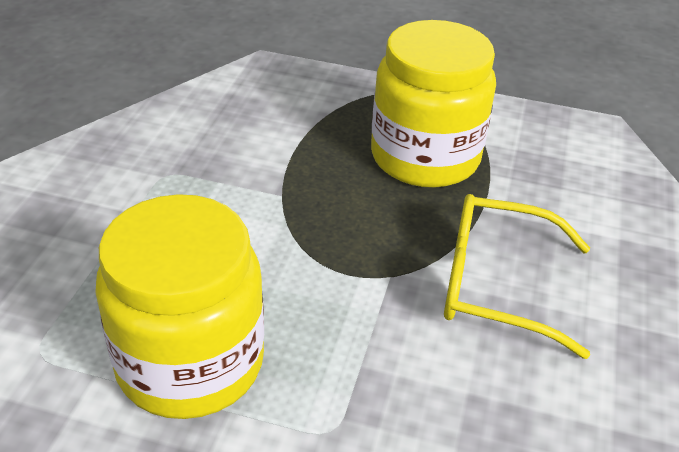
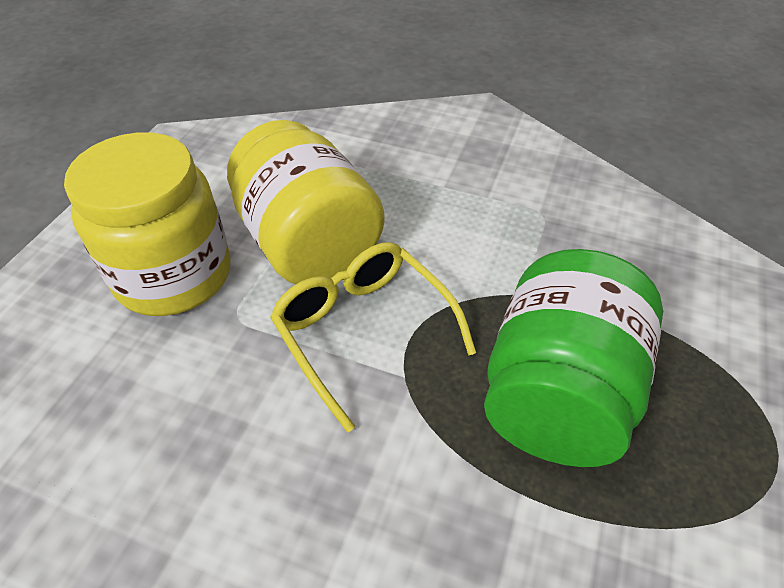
green jar: none = 0 -> [484,249,663,467] = 1

